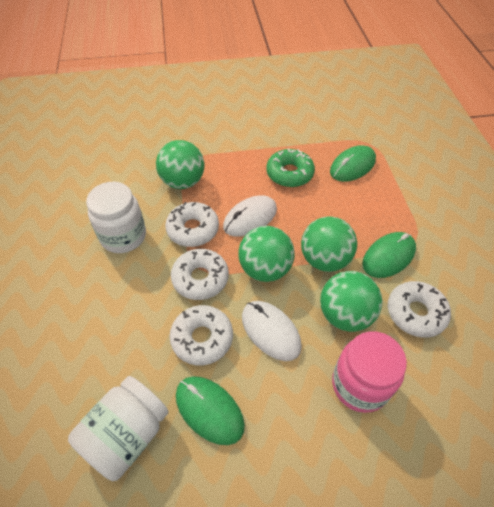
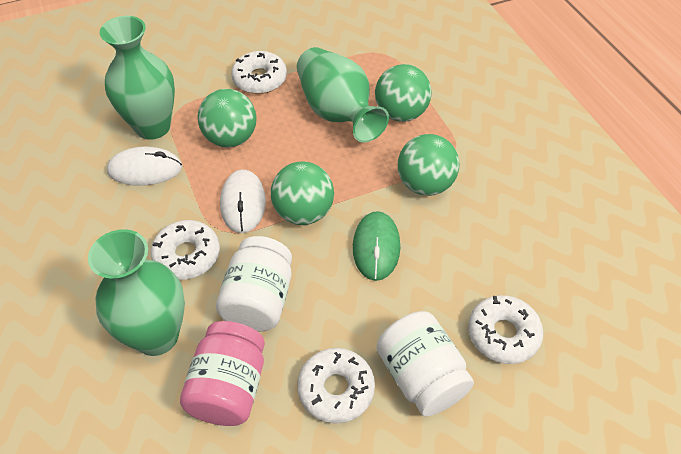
green donut: [266,148,315,187] = 1 -> none = 0
green mouse: [176,376,245,445] [330,145,376,182] [362,232,416,278] = 3 -> [353,211,400,281] = 1
green vase: none = 0 -> [88,229,185,356] [100,16,175,140] [297,47,389,142] = 3

